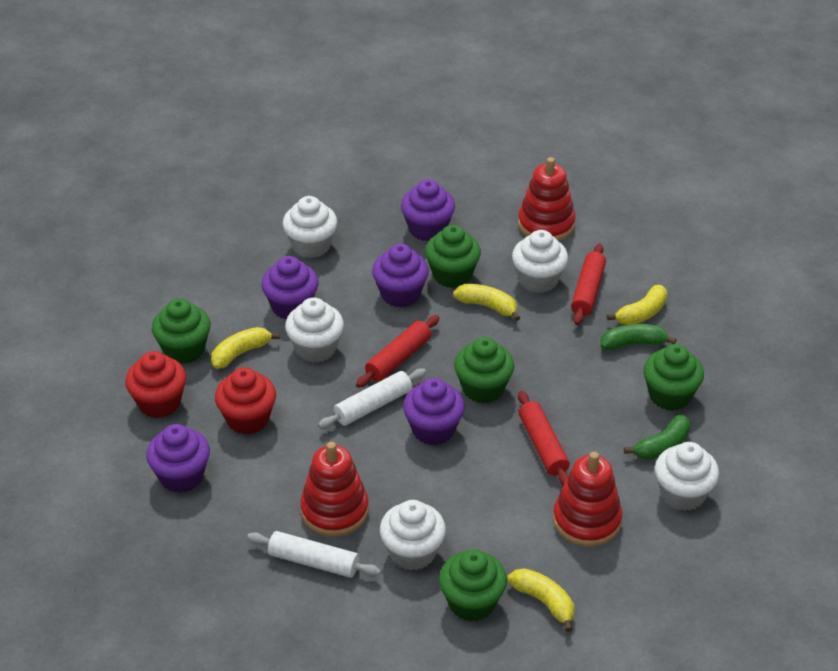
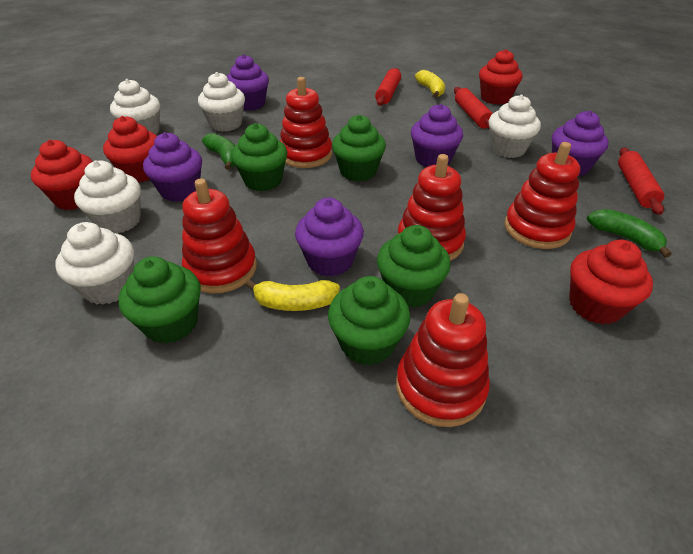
red cupcake: [125,351,186,418] [215,367,276,435] = 2 -> [31,140,93,210] [103,116,157,183] [479,49,522,105] [569,240,653,324] = 4
red stacking toy: [300,442,369,537] [518,157,576,241] [553,452,622,547] = 3 -> [182,179,257,293] [280,77,332,168] [396,293,490,427] [398,154,466,261] [505,142,580,249] = 5
white rolling pin: [247,531,381,578] [318,368,427,428] = 2 -> none = 0
yellow banana: [211,327,280,369] [453,284,520,321] [508,568,574,632] [607,285,667,325] = 4 -> [246,279,340,311] [415,70,445,97] = 2

